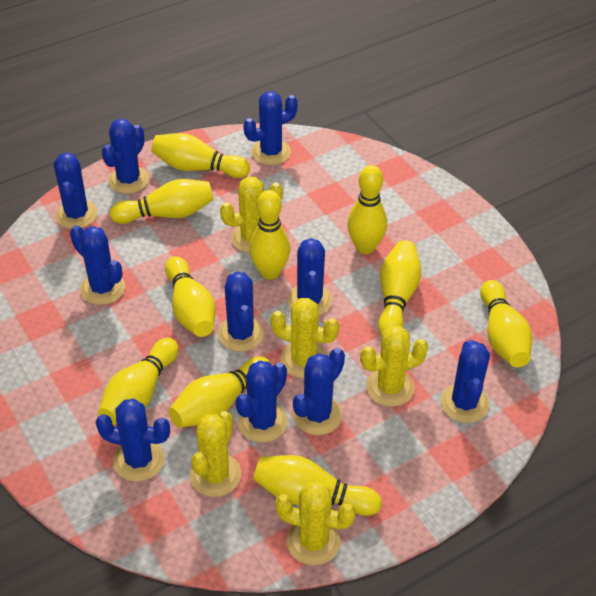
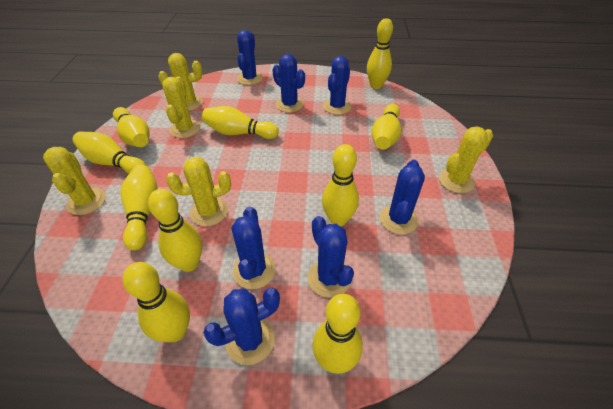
blue cactus: [54,153,98,229] [70,225,125,305] [96,399,170,482] [102,119,149,194] [218,272,264,352] [235,360,288,443] [243,91,298,165] [287,238,332,316] [293,348,345,435] [440,340,490,423] = 10 -> [203,288,280,365] [232,207,276,289] [237,30,263,85] [272,54,305,113] [308,216,354,298] [323,56,351,115] [380,160,425,234] = 7

